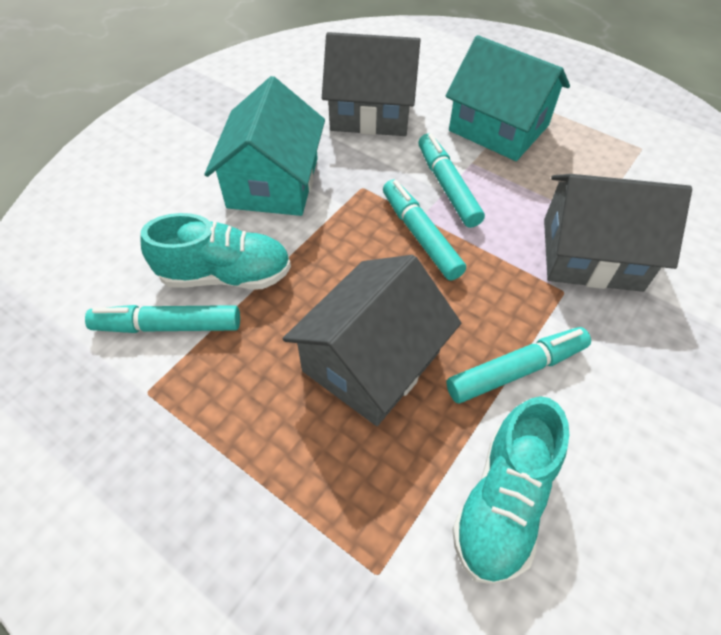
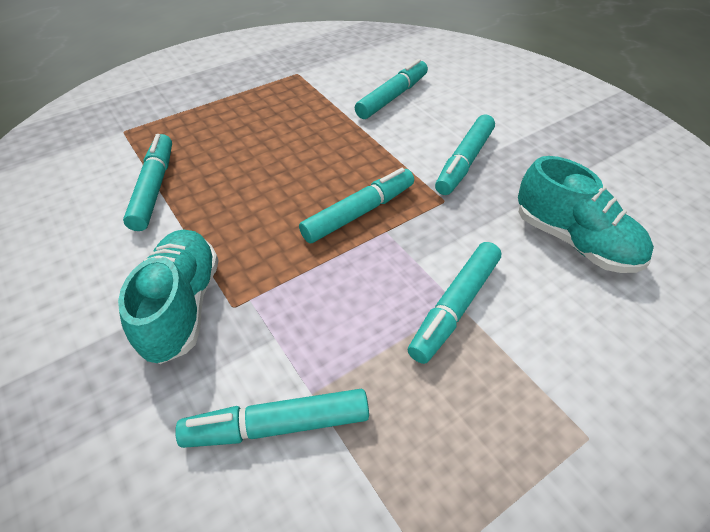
grey house: [283,255,461,426] [322,32,420,136] [544,174,692,292] = 3 -> none = 0
turquoise house: [204,76,325,216] [446,35,570,161] = 2 -> none = 0
turquoise marker: [85,305,240,333] [383,179,466,280] [418,133,485,228] [446,327,591,403] = 4 -> [123,134,172,231] [175,389,369,448] [299,168,414,243] [355,59,428,119] [408,242,501,364] [435,114,495,195] = 6

